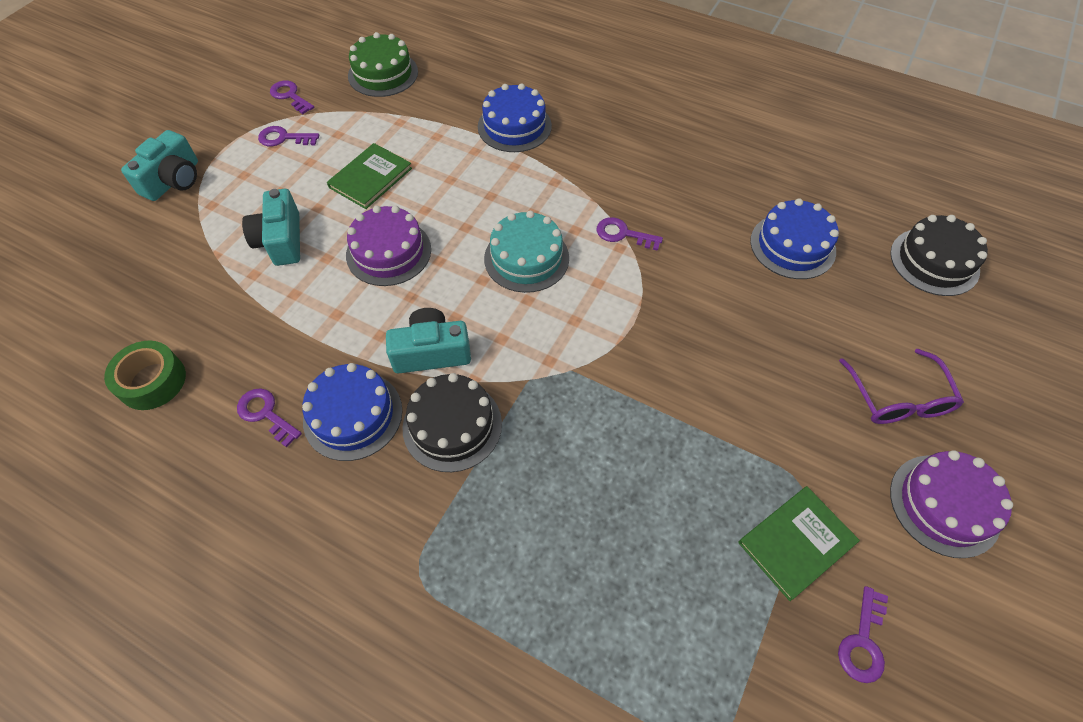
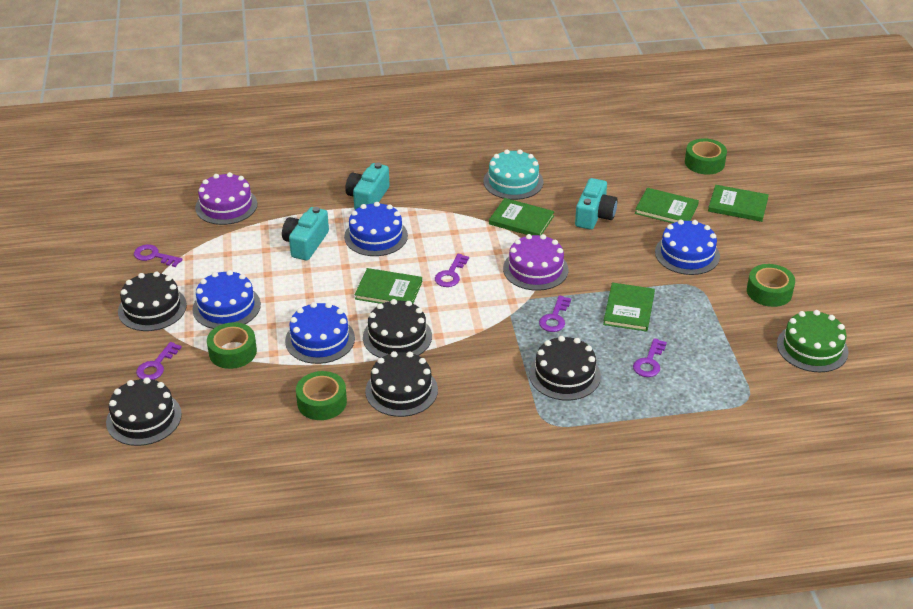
black cake: [402,373,502,472] [890,215,988,296] = 2 -> [106,377,182,446] [118,271,187,331] [363,299,432,358] [365,351,438,417] [529,336,601,400] = 5
blue cake: [302,363,402,461] [478,83,552,152] [750,198,839,279] = 3 -> [192,270,261,329] [285,302,355,364] [344,202,408,256] [655,220,720,275] = 4
green book: [327,143,412,209] [738,486,860,601] = 2 -> [355,268,422,304] [489,198,555,236] [603,283,655,332] [635,188,699,223] [708,185,769,222] = 5
green tape: [104,341,186,410] = 1 -> [207,322,257,369] [296,371,347,420] [685,138,727,175] [747,264,795,307] = 4
purple glasses: [839,349,964,424] = 1 -> none = 0

